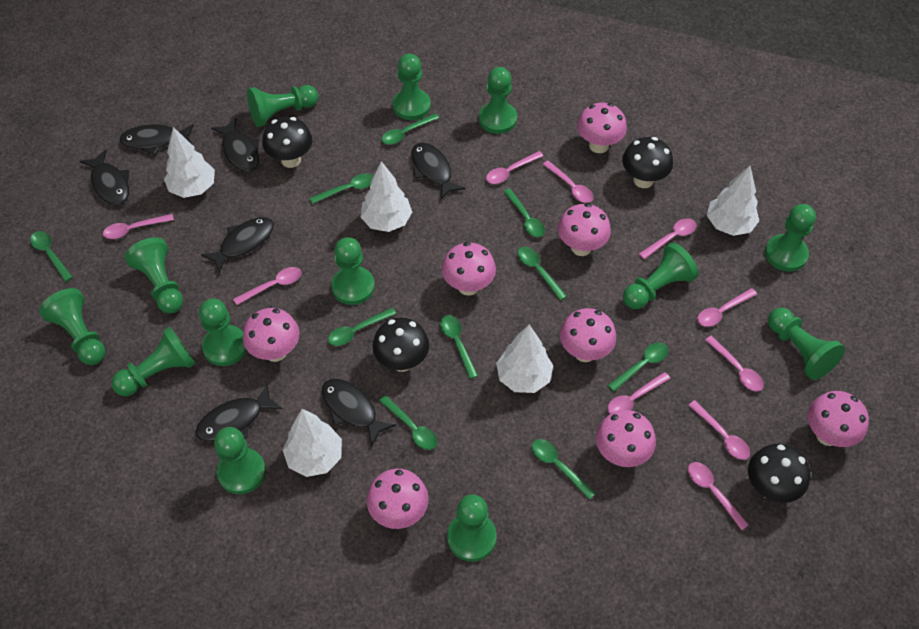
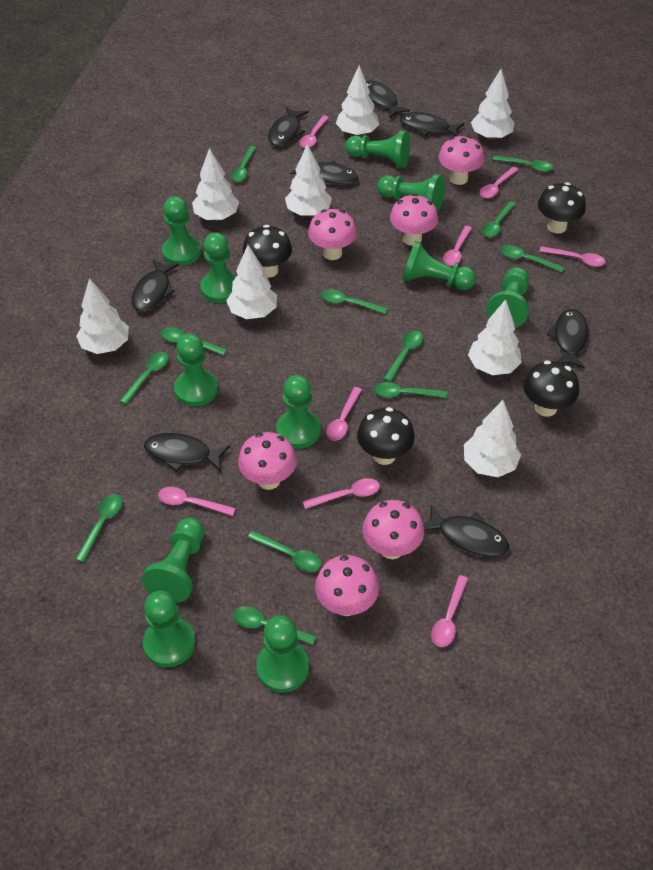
black fish: [80,150,129,205] [119,124,194,155] [195,384,282,441] [201,217,274,273] [211,118,259,172] [322,379,396,447] [412,142,466,200] = 7 -> [132,259,179,312] [144,433,230,472] [268,107,308,146] [290,158,358,185] [366,81,410,118] [399,112,464,137] [423,504,509,557] [547,309,589,369] = 8
green pawn: [39,288,105,365] [112,326,196,396] [125,237,183,314] [199,299,247,366] [214,427,266,494] [247,85,318,127] [331,237,375,305] [393,54,431,120] [447,495,497,562] [479,67,517,134] [623,243,699,309] [765,204,816,272] [768,308,845,380] = 13 -> [142,518,204,603] [143,591,196,667] [162,196,201,266] [174,334,218,406] [200,232,237,303] [256,616,309,693] [276,375,321,449] [345,130,410,168] [377,174,445,212] [402,241,476,290] [486,267,529,328] = 11
green spoon: [30,231,73,282] [310,173,373,204] [328,308,396,346] [379,395,437,450] [382,113,439,145] [440,315,478,379] [503,188,545,237] [518,247,567,301] [532,439,596,500] [608,342,669,392] = 10 -> [75,494,123,562] [120,352,169,404] [160,327,227,356] [231,146,256,182] [233,606,316,645] [248,531,322,572] [321,289,388,314] [374,382,448,398] [384,331,423,382] [482,201,516,237] [493,155,553,172] [500,245,564,272] = 12
pink mushroom: [243,308,299,362] [367,469,429,529] [442,242,496,296] [558,203,611,256] [560,308,616,362] [577,103,627,153] [596,410,656,467] [808,391,869,447] = 8 -> [238,432,297,490] [308,209,357,260] [315,555,379,616] [363,500,424,559] [390,194,438,246] [439,136,484,185] = 6
pink spoon: [103,214,174,239] [233,267,302,305] [486,151,543,184] [542,161,594,203] [607,372,671,414] [639,218,697,259] [688,400,750,460] [688,462,749,530] [697,288,757,327] [705,336,764,391] = 10 -> [158,487,236,516] [300,116,329,148] [302,478,380,509] [326,387,362,441] [431,575,468,647] [443,226,472,266] [480,167,518,198] [539,246,606,267] = 8
white tree: [164,127,215,198] [283,409,342,477] [361,161,412,232] [496,325,553,393] [707,166,759,236] = 5 -> [76,278,129,354] [192,148,239,221] [226,245,277,319] [285,144,332,216] [336,65,379,136] [464,400,521,477] [468,299,522,375] [471,69,514,140] = 8

